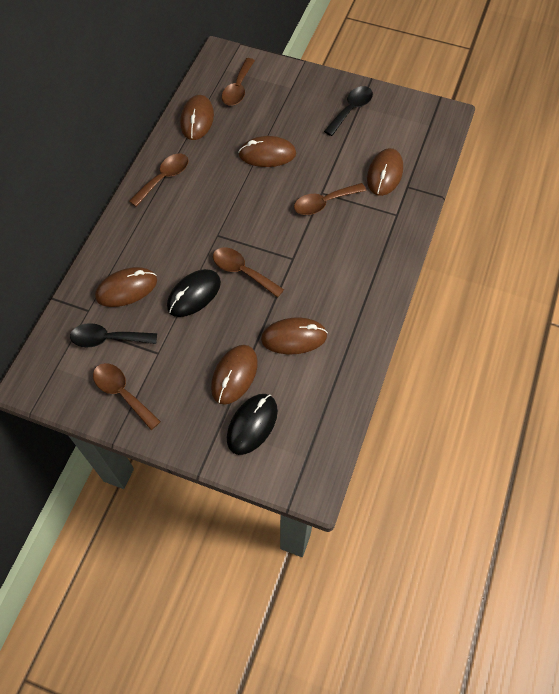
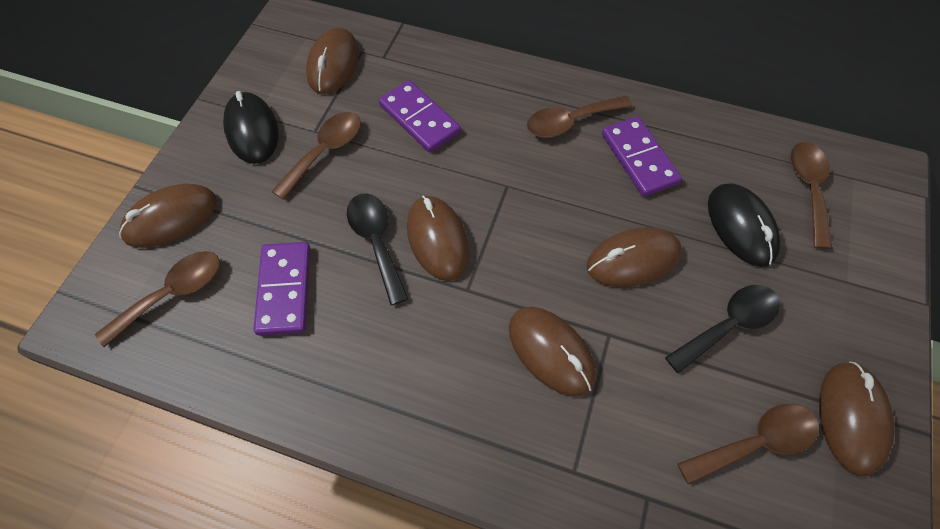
purple domino: none = 0 -> [253,242,310,336] [379,80,461,153] [602,116,682,197] = 3

